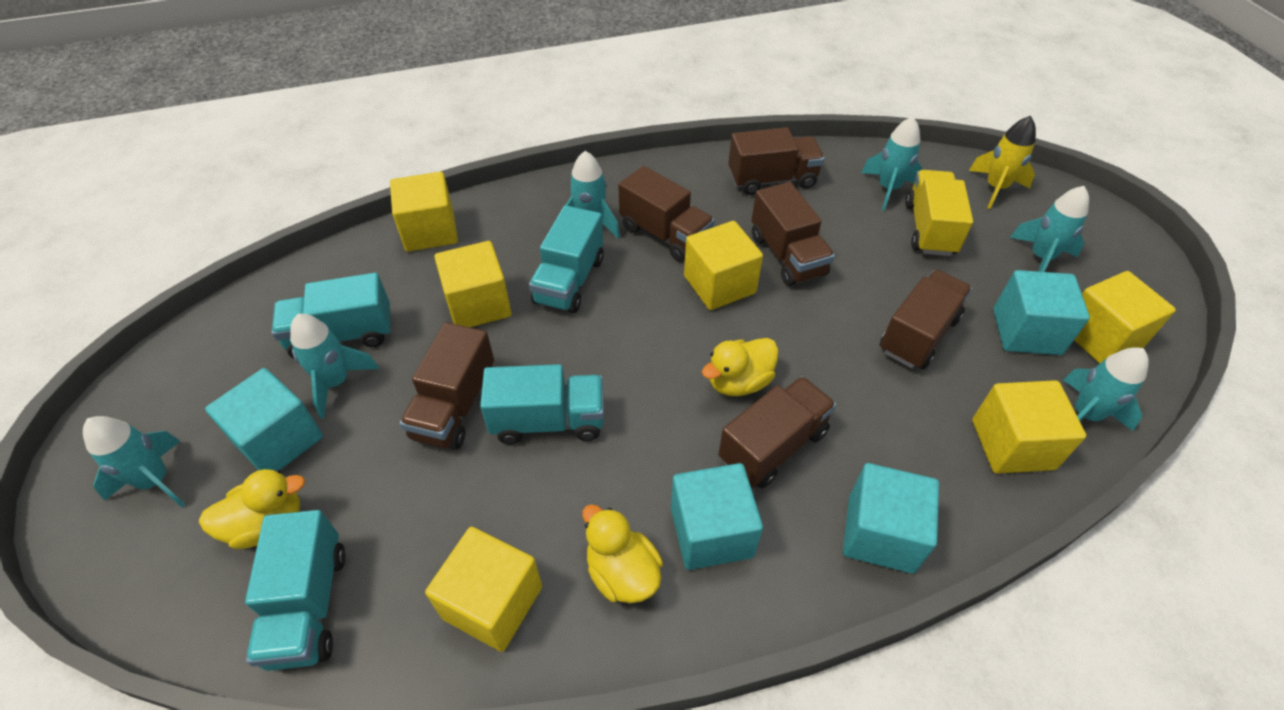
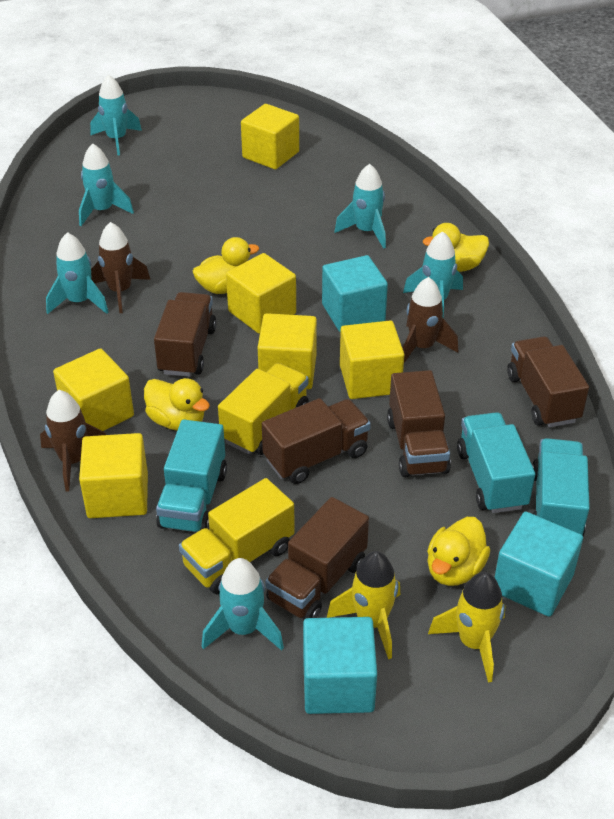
brown rocket: none = 0 -> [40,390,106,491] [91,222,150,313] [403,277,458,363] = 3
brown truck: [399,322,494,450] [618,166,715,262] [719,376,836,489] [728,127,825,195] [751,182,835,286] [880,270,972,369] = 6 -> [154,292,216,377] [262,398,371,484] [265,497,369,620] [387,370,451,477] [507,336,589,427] = 5
turquoise cube: [205,368,323,470] [671,463,763,570] [843,463,939,574] [993,270,1090,355] = 4 -> [303,617,377,714] [322,255,388,332] [494,512,583,617] = 3
turquoise truck: [245,510,346,671] [272,273,391,358] [480,364,604,444] [529,205,604,313] = 4 -> [156,419,227,532] [457,412,535,513] [532,438,590,536] = 3
yellow duck: [199,469,305,549] [582,504,663,603] [702,338,778,396] = 3 -> [144,378,210,431] [193,237,259,294] [423,223,489,272] [427,517,490,586] = 4
yellow rocket: [969,116,1036,209] = 1 -> [327,551,400,659] [428,572,506,683] = 2
yellow truck: [905,170,973,256] = 1 -> [179,478,295,594] [218,363,309,455] = 2

